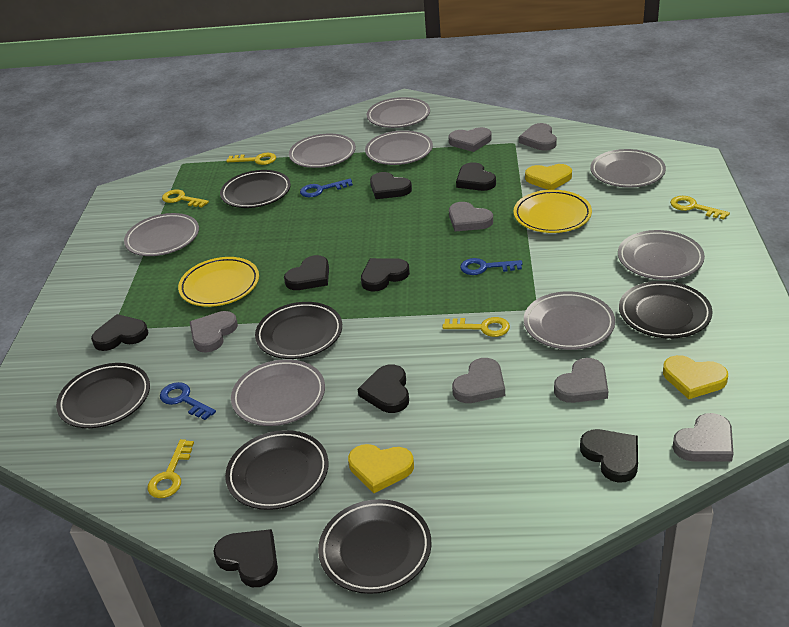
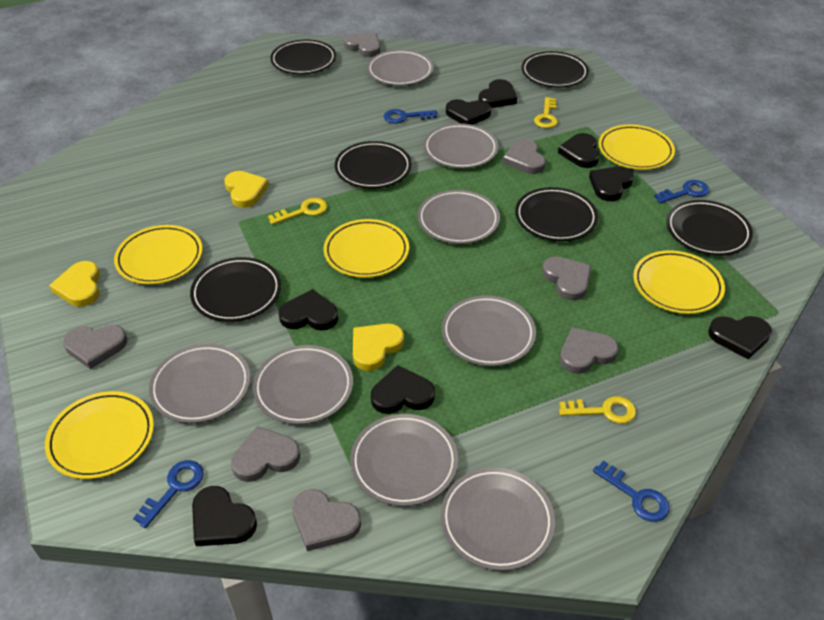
blue key: [160,382,216,420] [300,179,353,197] [460,258,523,275] = 3 -> [133,460,204,528] [384,109,437,123] [593,460,669,522] [654,180,710,203] = 4
yellow key: [148,439,194,498] [162,189,209,208] [226,153,276,165] [442,317,510,337] [670,196,730,220] = 5 -> [268,198,327,225] [534,97,558,128] [559,396,636,424] = 3
yellow plate: [178,257,259,307] [514,190,592,233] = 2 -> [45,391,154,479] [114,225,203,284] [324,219,409,278] [598,125,675,170] [633,250,725,314] = 5

